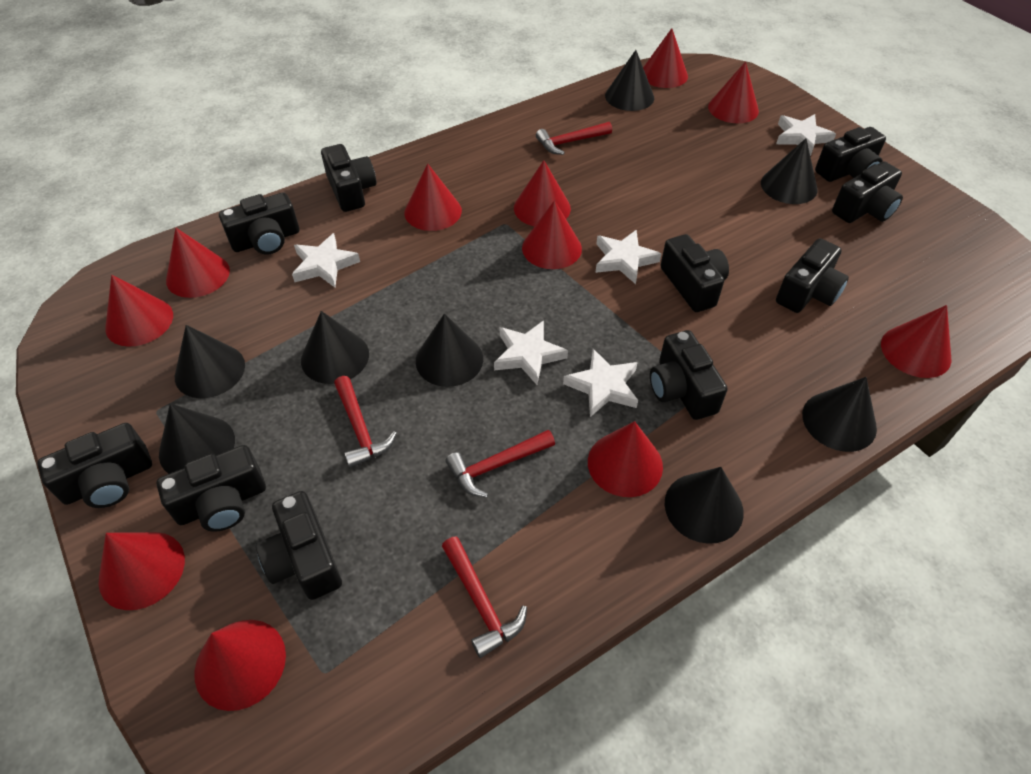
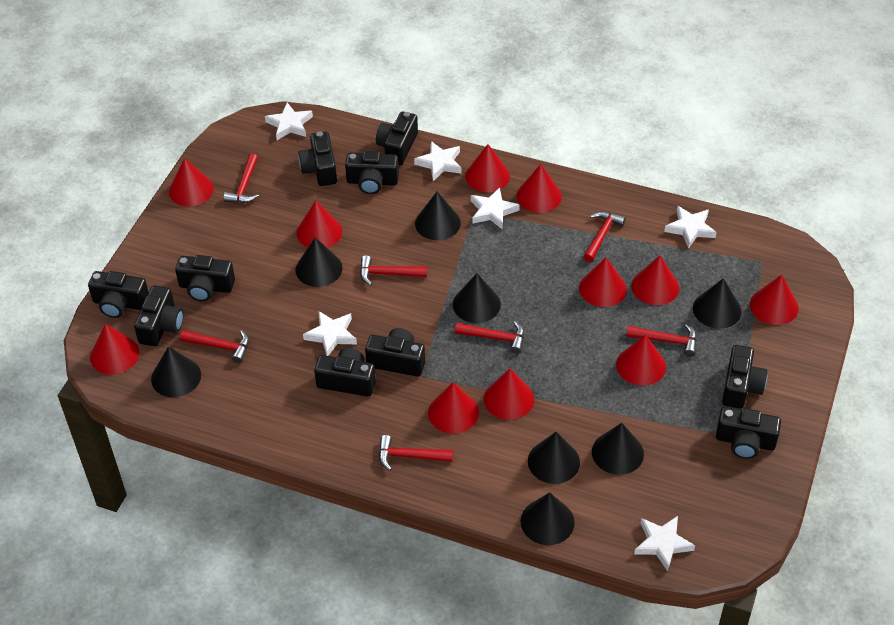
red hammer: [334,376,397,468] [442,536,527,658] [446,430,555,498] [536,122,612,155] = 4 -> [180,330,249,363] [223,154,259,203] [360,255,427,286] [379,435,453,471] [455,321,524,354] [583,211,626,262] [626,324,697,357] = 7
white star: [292,233,360,287] [494,320,568,385] [563,349,638,417] [595,230,661,284] [776,114,836,156] = 5 -> [265,103,313,140] [303,311,357,356] [414,141,461,181] [471,187,520,230] [634,516,695,572] [664,206,717,249] = 6

